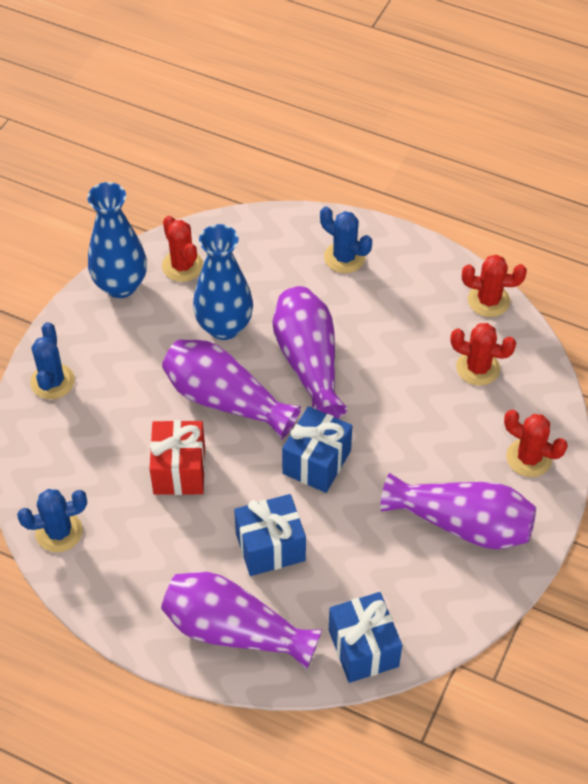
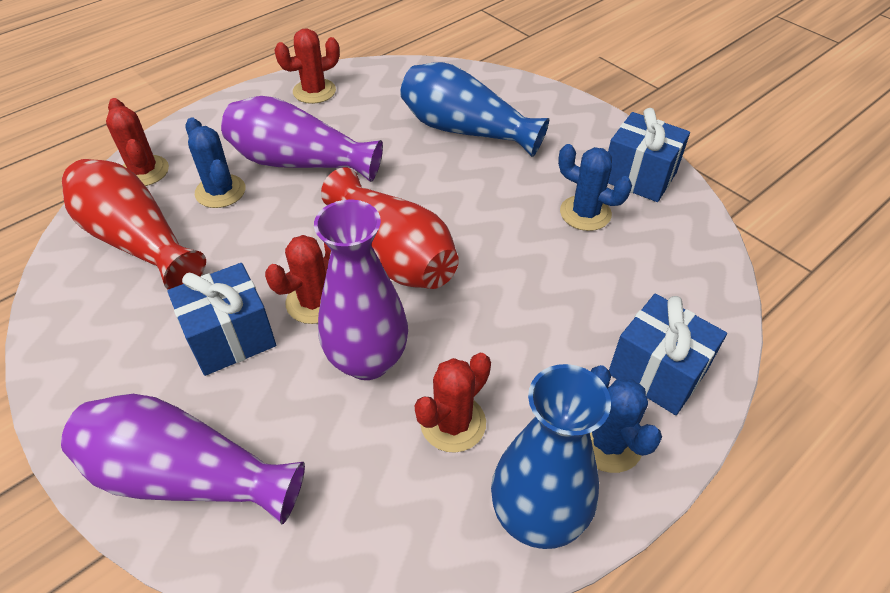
purple vase: [161,572,322,670] [162,339,301,440] [273,286,347,419] [381,473,536,549] = 4 -> [61,394,305,524] [221,96,383,182] [314,199,408,380] = 3
red gift: [150,420,205,495] = 1 -> none = 0
red vase: none = 0 -> [62,159,206,289] [321,168,459,289] = 2

